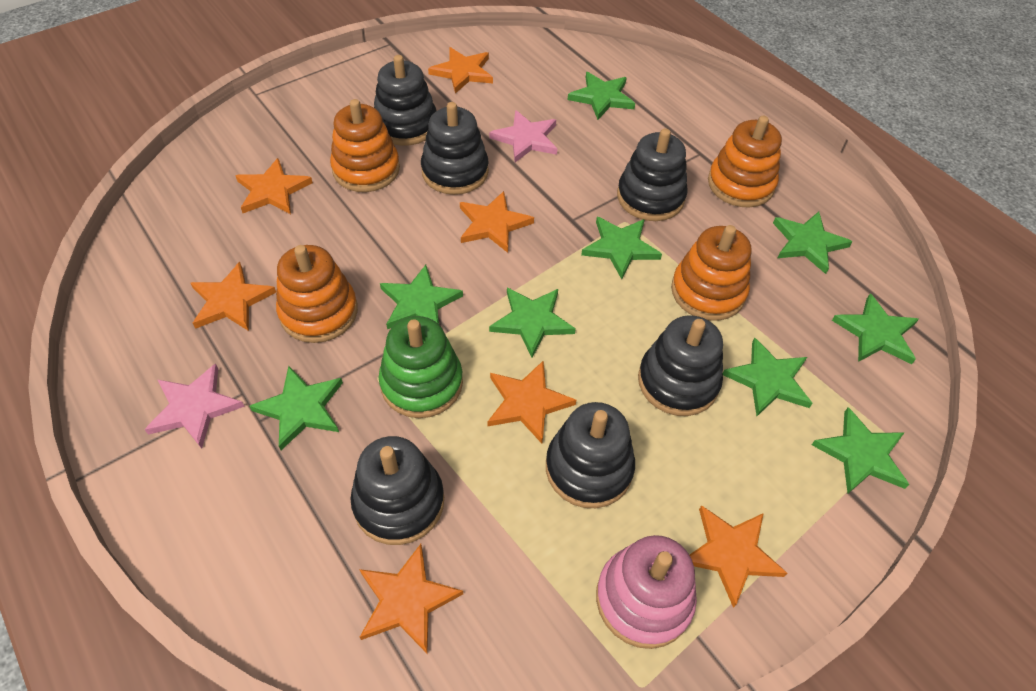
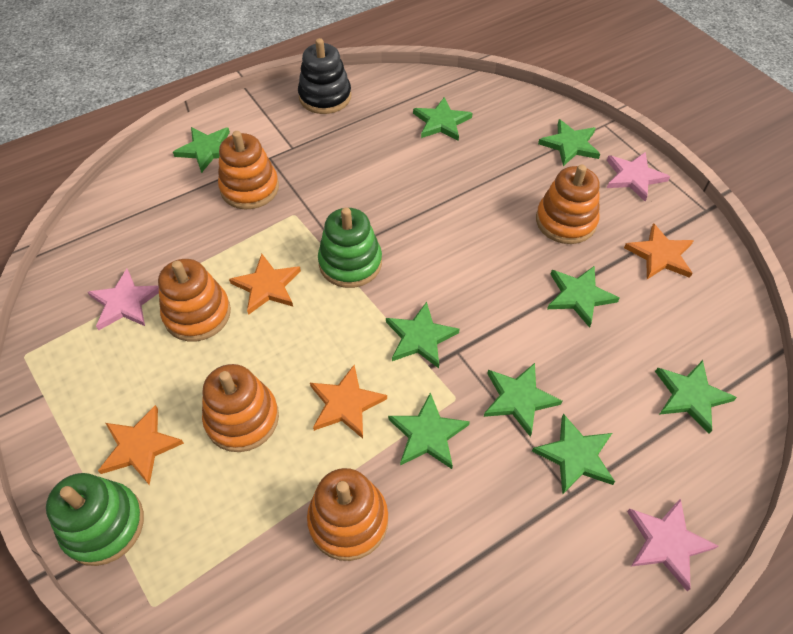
black stacking toy: [350,436,444,545] [374,55,437,146] [421,102,489,195] [546,402,635,508] [617,128,687,221] [638,315,723,416] = 6 -> [298,38,351,114] = 1
green stacking toy: [379,316,463,418] = 1 -> [46,473,144,566] [318,208,382,288] = 2
orange stacking toy: [276,245,358,343] [330,99,400,192] [671,225,752,321] [708,116,782,208] = 4 -> [158,259,231,342] [202,364,279,452] [218,131,279,209] [307,468,388,561] [536,165,600,244] = 5
orange star: [191,262,276,331] [235,158,313,214] [359,544,463,653] [428,47,493,94] [460,191,534,253] [488,361,576,444] [690,505,788,608] = 7 -> [98,405,184,485] [229,254,301,315] [310,365,387,438] [624,223,694,279] = 4
pink stacking toy: [596,535,697,649] = 1 -> none = 0
pink star: [145,364,245,449] [489,110,557,162] = 2 -> [88,269,159,330] [607,152,670,201] [627,498,718,591] = 3

